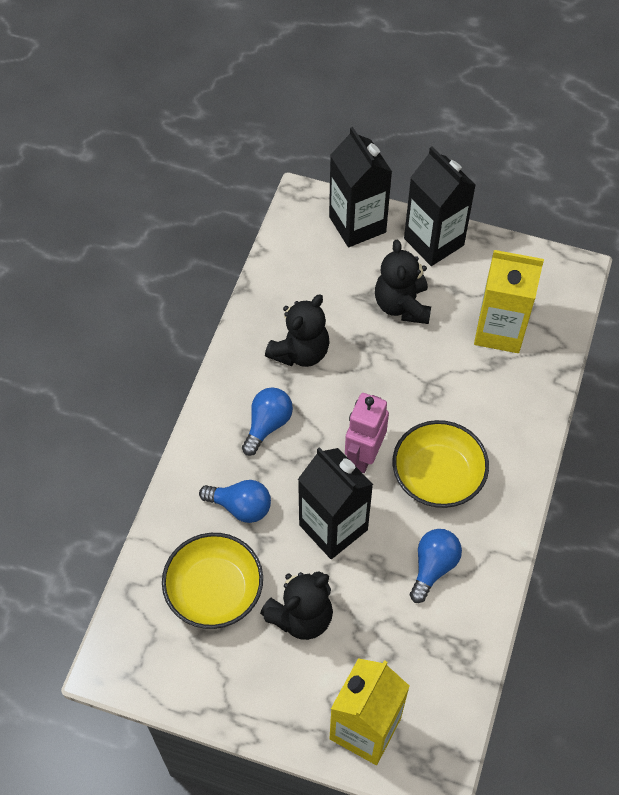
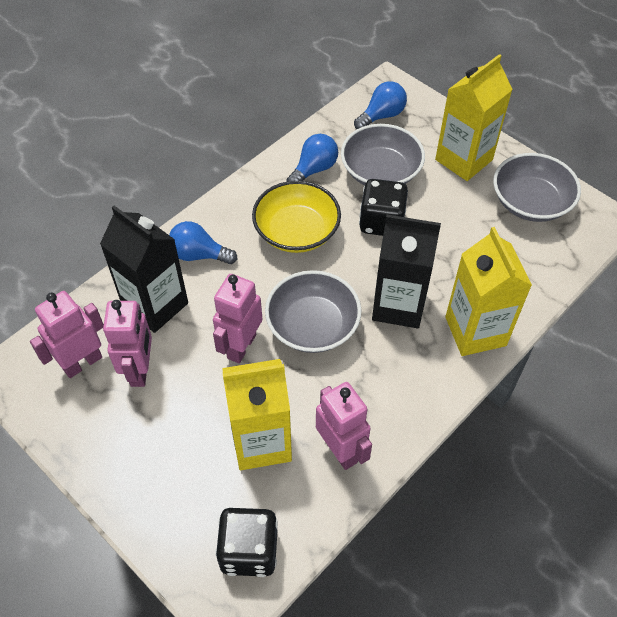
black carton: [298,447,373,559] [329,127,392,247] [404,147,476,266] = 3 -> [100,206,188,333] [372,215,441,328] = 2
black dice: none = 0 -> [215,508,278,577] [359,179,408,236] = 2
black teddy bear: [260,571,333,640] [265,294,330,367] [375,240,431,324] = 3 -> none = 0
grey bowl: none = 0 -> [265,270,361,353] [341,124,425,185] [493,153,581,222] = 3
pink robot: [345,393,389,473] = 1 -> [30,291,104,378] [103,300,152,387] [213,274,262,363] [316,382,372,470] = 4
yellow bowl: [162,533,263,629] [393,420,489,508] = 2 -> [252,181,341,253] = 1
yellow carton: [330,658,410,765] [474,250,544,353] = 2 -> [222,359,292,470] [435,54,513,181] [445,227,532,356] = 3

